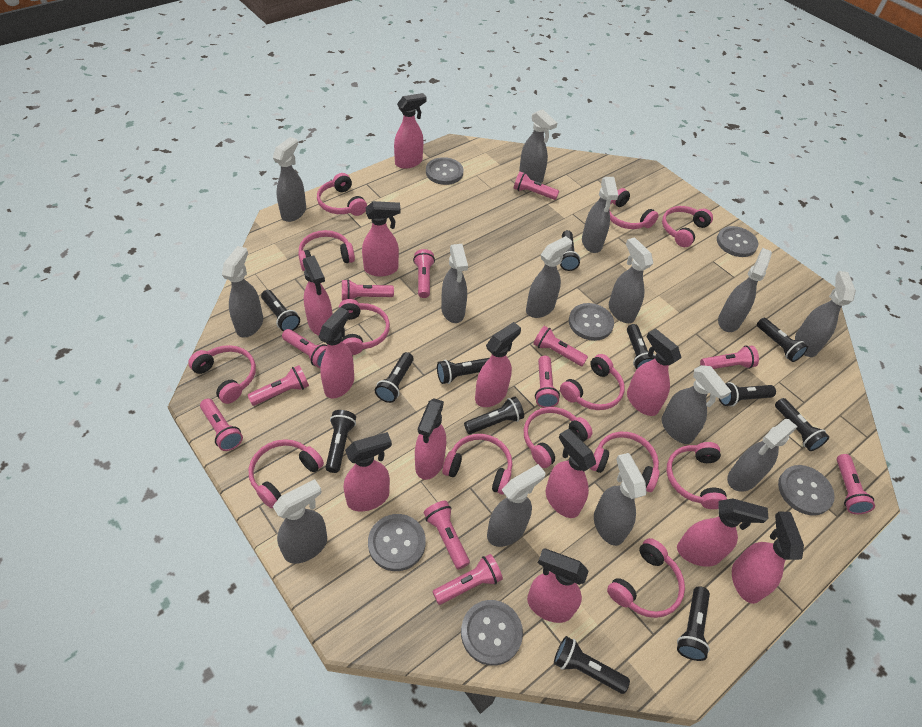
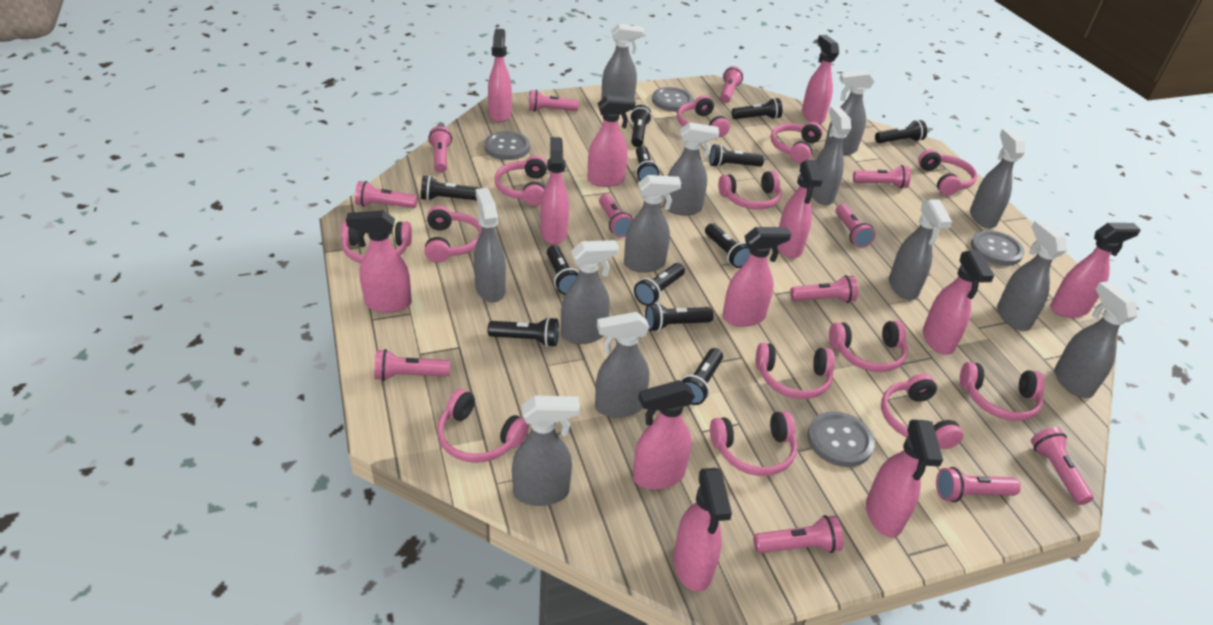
grey button: [368,514,426,571] [426,157,463,185] [461,600,523,666] [569,303,614,341] [717,226,758,257] [778,465,835,516] = 6 -> [484,131,530,160] [652,87,694,112] [807,411,875,467] [971,230,1024,266] = 4
grey spray bottle: [222,246,263,338] [273,137,306,222] [273,479,327,564] [441,244,468,323] [487,464,545,547] [519,109,557,183] [526,236,572,318] [582,177,618,253] [594,453,647,546] [609,237,653,323] [661,365,732,444] [718,248,772,332] [727,419,798,492] [795,271,856,357] = 14 -> [474,188,506,303] [512,396,580,506] [561,240,619,344] [595,312,649,418] [601,24,644,100] [624,175,681,272] [664,122,719,215] [812,106,851,205] [824,71,874,155] [889,199,952,300] [970,129,1025,228] [997,220,1067,331] [1055,281,1138,398] = 13

